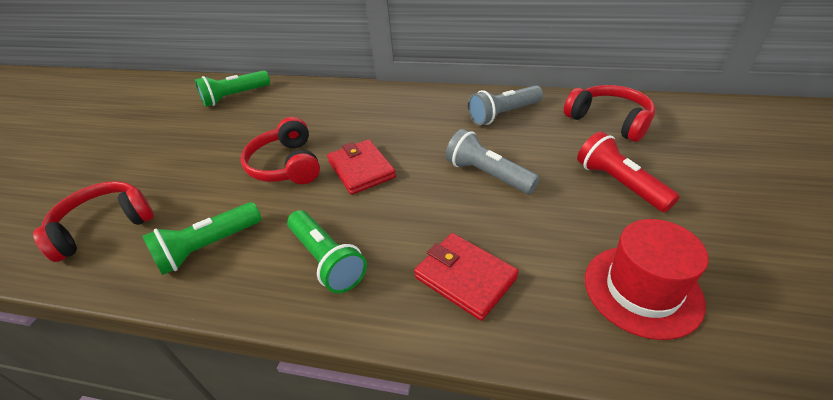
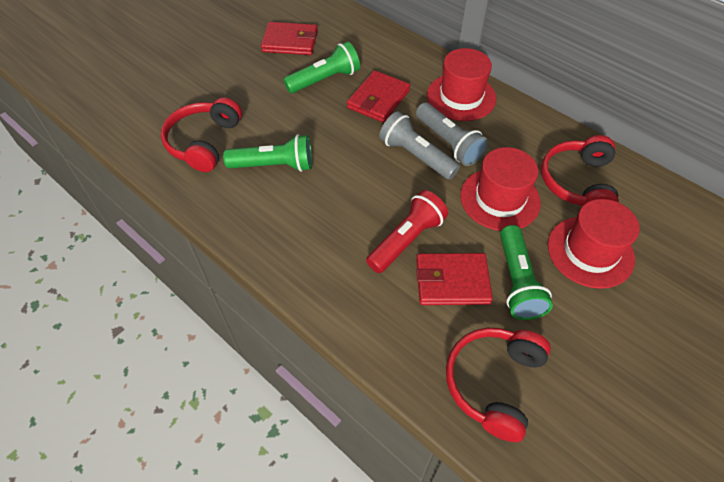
red hat: [585,219,709,340] = 1 -> [427,48,496,121] [460,147,541,231] [548,199,640,289] = 3
red wallet: [327,139,396,195] [414,233,519,321] = 2 -> [261,22,318,55] [347,70,410,123] [416,253,493,305] = 3

